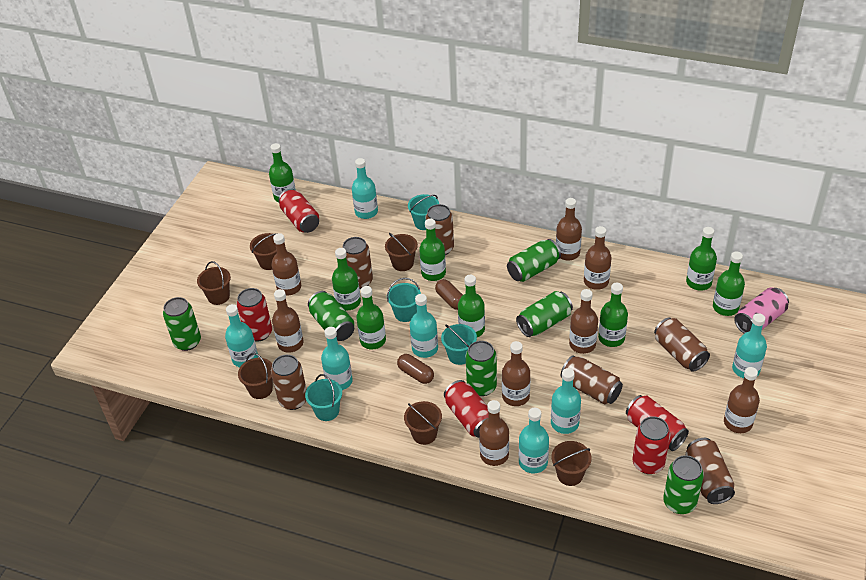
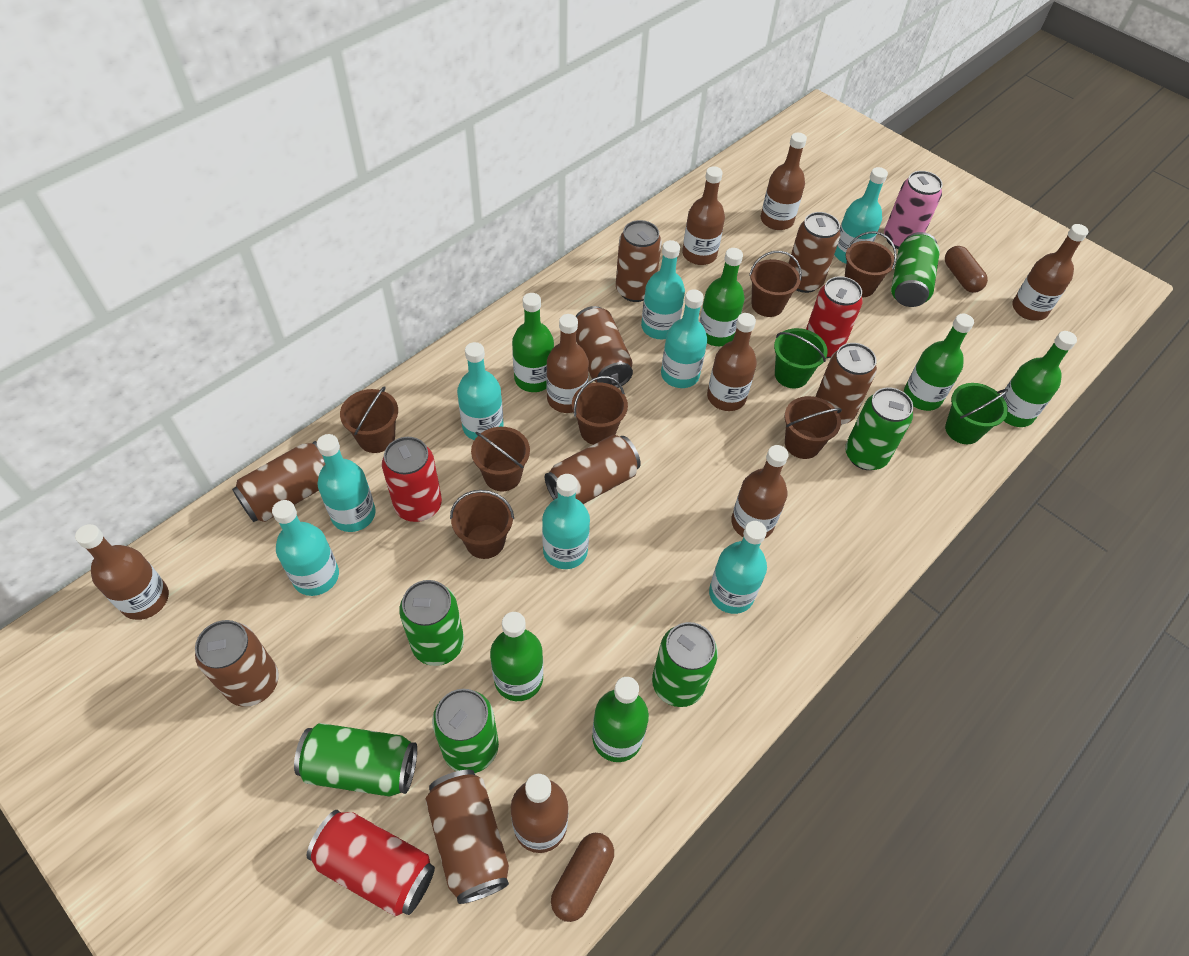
brown bucket: [197,261,231,305] [238,353,273,399] [250,233,277,270] [385,233,418,271] [404,401,442,445] [552,441,592,486] = 6 -> [340,386,398,453] [450,490,514,559] [471,427,530,491] [572,376,628,445] [749,251,802,317] [785,396,842,459] [845,231,897,297] = 7
brown can: [271,355,307,410] [342,237,373,289] [425,204,454,255] [561,355,623,404] [654,318,710,372] [685,438,735,504] = 6 -> [195,620,279,707] [232,441,325,522] [425,770,509,904] [545,435,641,504] [576,306,633,388] [616,220,662,302] [788,212,840,293] [815,343,877,425] = 8
green bottle: [269,143,296,202] [332,248,361,310] [356,286,386,350] [419,219,446,281] [458,275,485,337] [598,283,628,347] [686,227,717,291] [713,251,745,316] = 8 -> [490,612,543,701] [512,293,554,392] [592,677,649,762] [700,248,745,346] [904,314,974,411] [1002,331,1077,427] = 6
green bucket: none = 0 -> [774,328,828,389] [945,383,1008,444] = 2
red can: [237,288,272,342] [278,189,320,233] [444,380,489,438] [626,395,689,451] [632,416,670,474] = 5 -> [307,810,435,916] [382,437,442,522] [806,276,863,358] = 3
turquoise bottle: [225,304,258,367] [321,327,353,390] [352,158,378,219] [410,294,438,358] [519,408,549,473] [551,368,581,434] [732,313,767,378] = 7 -> [272,500,339,596] [317,434,376,532] [457,342,504,440] [542,474,590,569] [641,240,685,339] [661,289,707,388] [709,521,767,614] [834,167,888,264] = 8
turquoise bucket: [305,374,342,421] [387,278,421,322] [408,194,439,230] [441,324,477,365] = 4 -> none = 0

